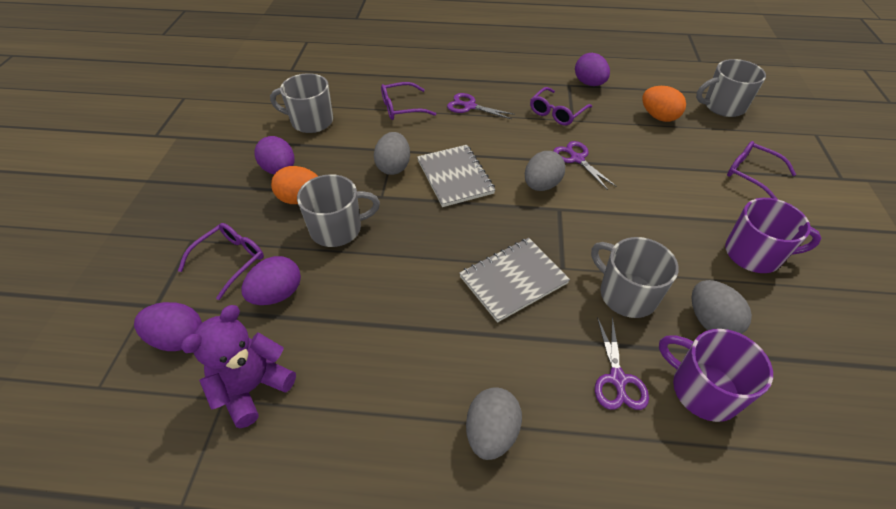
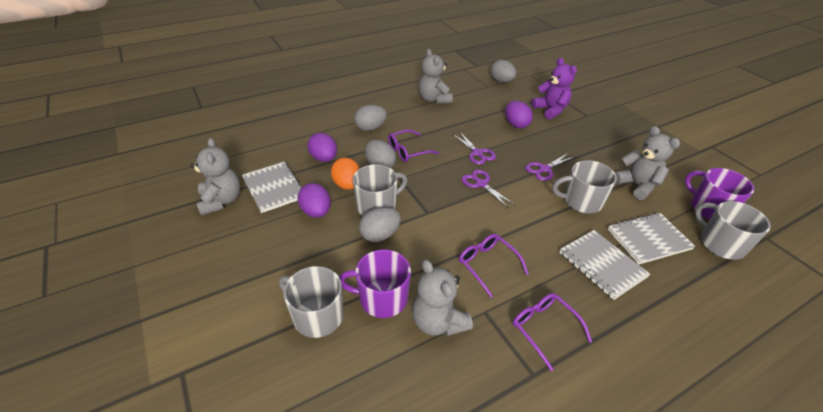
grey notebook: [417,145,495,207] [459,238,570,323] = 2 -> [242,162,302,213] [560,230,650,300] [607,213,695,264] = 3
grey teddy bear: none = 0 -> [191,138,240,216] [412,260,473,336] [419,49,453,104] [615,126,680,200] = 4
orange egg: [271,166,318,204] [642,86,686,122] = 2 -> [331,158,360,190] = 1
purple egg: [134,302,202,351] [242,256,301,305] [254,136,295,175] [575,53,610,86] = 4 -> [297,183,331,218] [307,133,337,162] [505,101,533,128] = 3
purple glasses: [178,223,264,300] [381,82,436,120] [530,87,592,125] [727,141,796,199] = 4 -> [388,129,439,162] [459,234,529,298] [513,293,592,371] = 3

